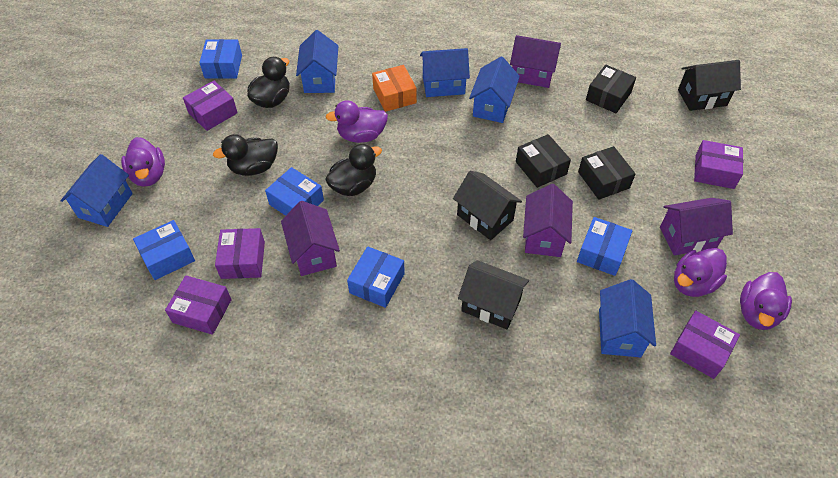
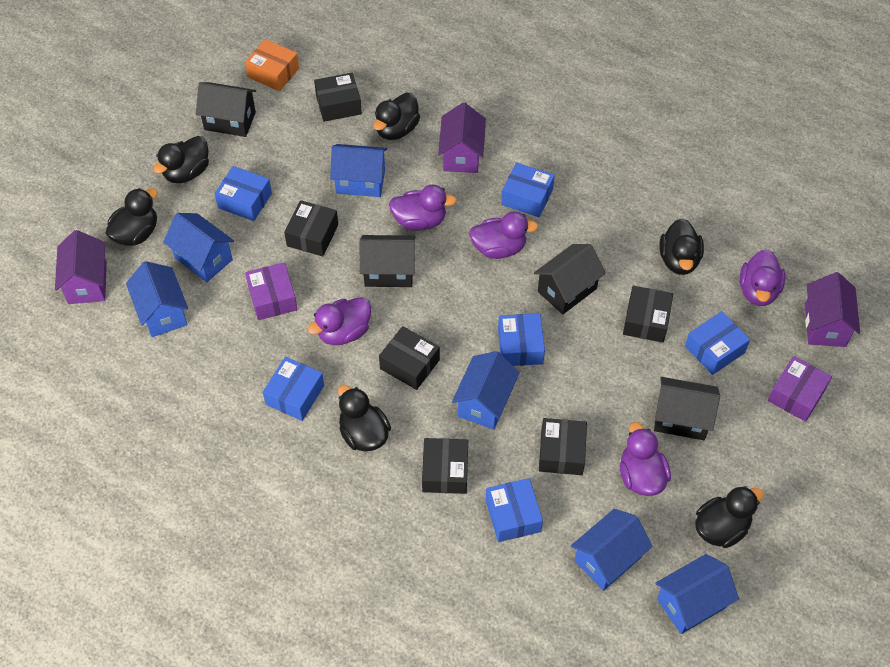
black box: [516,134,571,188] [578,146,636,200] [586,65,636,113] = 3 -> [284,200,338,257] [314,73,362,122] [379,326,440,390] [422,438,468,494] [539,418,587,475] [623,286,673,343] = 6
black duck: [213,134,278,176] [247,57,290,108] [325,144,382,196] = 3 -> [105,188,158,246] [153,136,209,183] [338,385,391,452] [373,93,420,140] [659,218,704,275] [695,486,764,548] = 6
black house: [453,171,522,240] [458,260,529,329] [678,60,741,111] = 3 -> [196,82,256,137] [360,235,416,287] [534,244,606,315] [654,377,720,440] = 4
blue box: [133,220,195,280] [199,39,242,79] [265,167,324,216] [347,246,405,308] [577,217,632,276] = 5 -> [214,166,272,221] [263,357,324,421] [485,478,543,542] [498,313,545,366] [501,162,555,217] [685,311,750,375] = 6
blue house: [61,154,133,227] [296,30,338,93] [420,48,470,97] [469,56,520,123] [599,279,656,357] = 5 -> [126,261,188,337] [163,213,234,282] [330,144,387,197] [452,351,520,430] [571,509,653,591] [655,554,739,634] = 6
purple box: [165,275,232,335] [183,81,238,131] [215,228,265,279] [670,311,740,379] [694,140,743,189] = 5 -> [245,262,298,320] [768,356,832,422] = 2
purple duck: [121,137,165,187] [326,100,388,143] [674,248,727,297] [740,272,792,330] = 4 -> [308,297,371,345] [389,185,457,231] [469,211,538,259] [620,422,671,496] [740,249,785,306] = 5
purple house: [281,201,340,276] [510,35,561,88] [523,184,573,257] [660,198,733,256] = 4 -> [55,230,107,304] [438,102,486,173] [805,272,860,347] = 3

